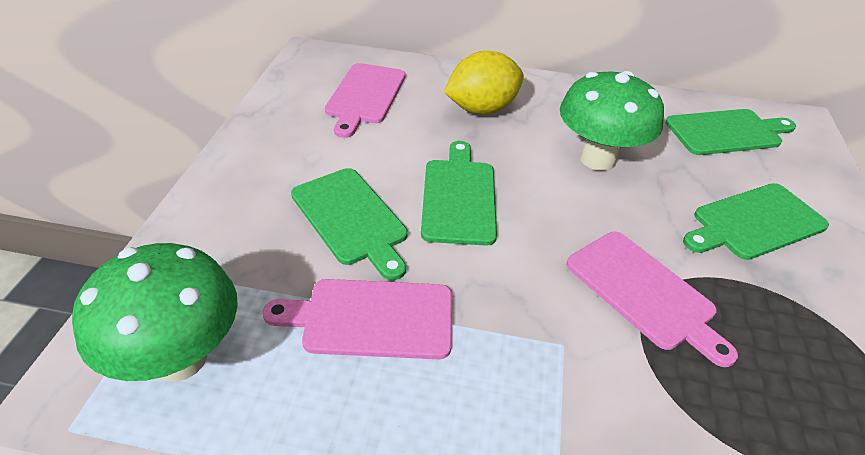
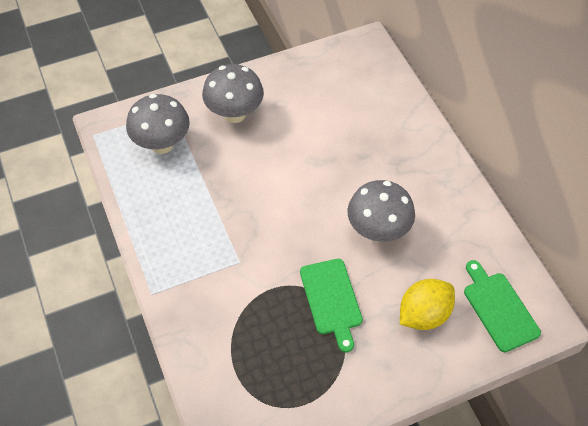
green cutting board: [291,168,408,280] [421,141,497,246] [666,109,796,155] [683,183,829,260] = 4 -> [300,259,363,353] [464,260,541,352] = 2
green mushroom: [72,243,238,382] [560,71,664,171] = 2 -> none = 0
grey mushroom: none = 0 -> [126,94,190,154] [202,64,264,123] [347,180,415,242] = 3
pink cutting board: [263,279,452,359] [325,63,406,138] [566,232,738,367] = 3 -> none = 0

